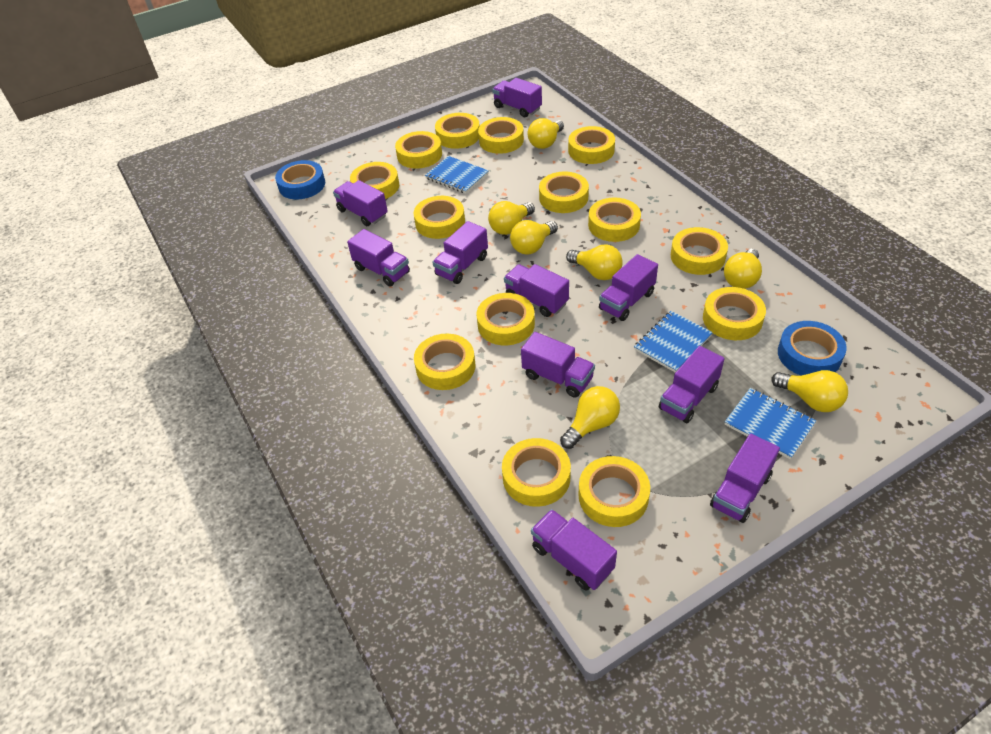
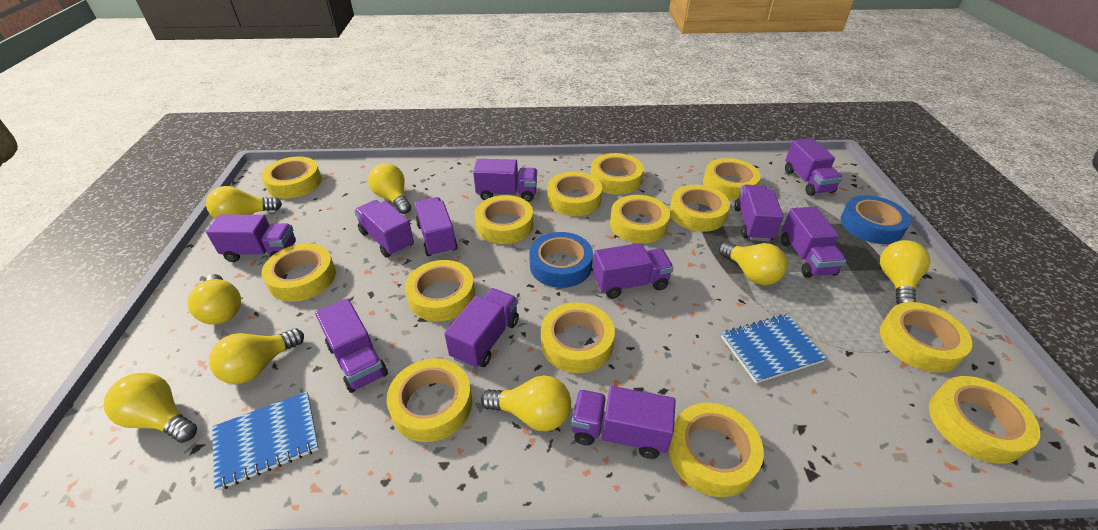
blue notebook: [425,156,489,194] [634,311,713,373] [724,388,816,459] = 3 -> [212,391,319,490] [721,314,827,383] = 2
purple truck: [333,180,388,226] [347,229,410,287] [432,221,488,284] [492,78,542,117] [504,264,569,317] [521,332,595,398] [531,509,617,590] [599,254,658,321] [659,346,724,423] [710,434,780,523] = 10 -> [206,214,296,262] [315,298,388,393] [354,200,414,258] [415,197,458,257] [444,288,519,369] [473,159,537,202] [571,386,676,459] [593,243,674,299] [734,185,784,241] [781,207,846,278] [785,138,843,196] = 11
yellow light bulb: [488,201,535,235] [510,220,558,254] [528,118,564,149] [560,386,620,449] [566,244,623,280] [724,249,762,289] [772,370,848,412] = 7 -> [104,373,197,443] [188,274,241,325] [206,186,282,219] [209,328,304,384] [368,163,411,214] [481,375,571,431] [719,242,788,285] [880,240,930,305] = 8

